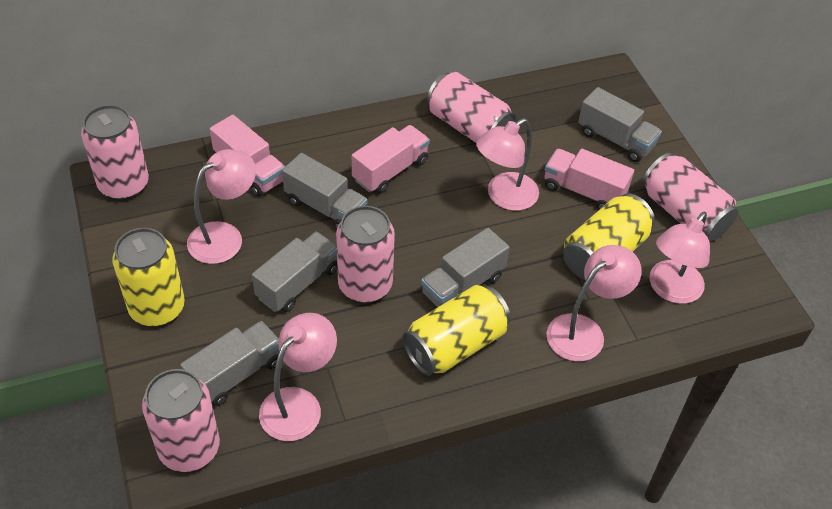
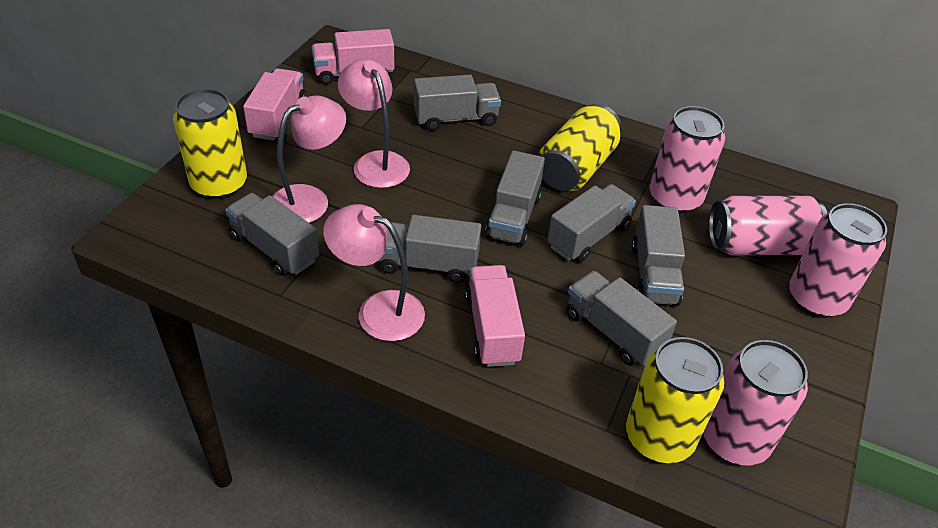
grey truck: [180,321,279,406] [252,232,337,312] [282,153,367,229] [421,228,510,307] [578,87,662,162] = 5 -> [225,193,319,276] [379,215,481,283] [414,75,501,131] [485,150,545,246] [547,184,636,262] [566,271,677,366] [632,205,685,306] = 7
pink can: [81,105,149,200] [142,369,220,472] [336,206,395,303] [427,72,516,143] [642,153,739,241] = 5 -> [650,106,725,213] [703,340,808,466] [709,196,827,256] [789,203,887,317] = 4
pink lamp: [187,149,256,264] [259,313,337,441] [476,118,539,211] [546,245,642,361] [649,212,710,304] = 5 -> [272,95,346,223] [323,204,425,341] [338,59,410,188] = 3

